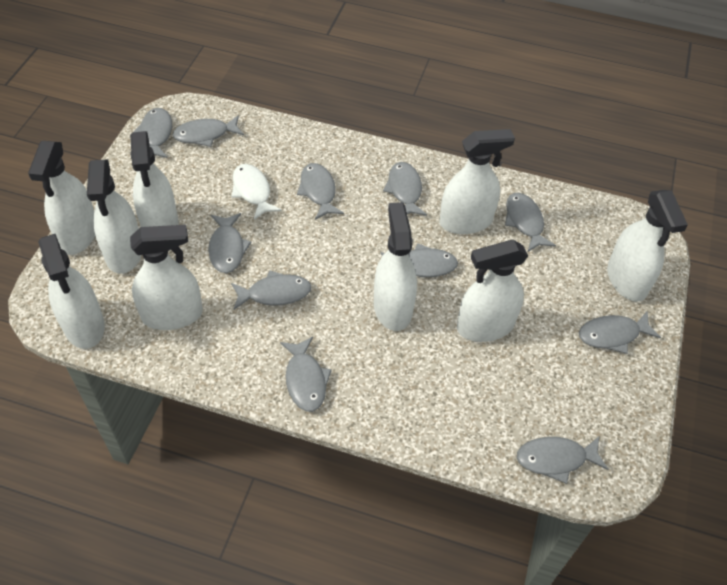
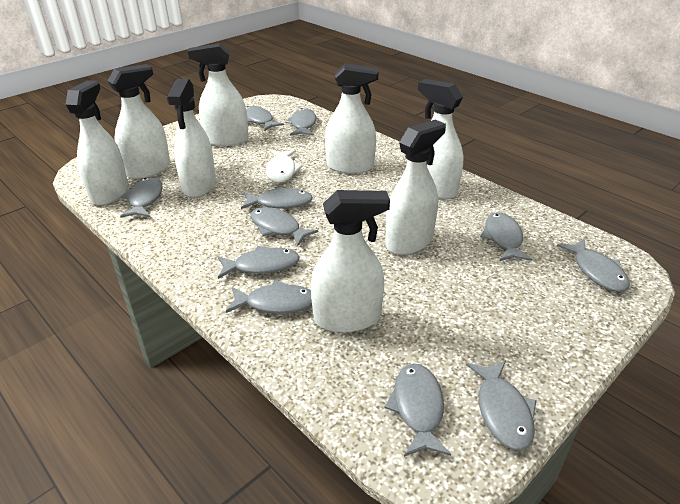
white spray bottle: [28,141,95,255] [38,234,105,349] [87,160,141,274] [130,131,179,227] [130,225,203,330] [374,202,417,331] [439,129,515,234] [457,240,528,342] [607,190,688,302] = 9 -> [66,80,128,206] [108,64,170,179] [167,79,216,197] [188,43,249,146] [311,190,390,333] [325,63,379,174] [386,120,446,255] [418,79,464,199] = 8

